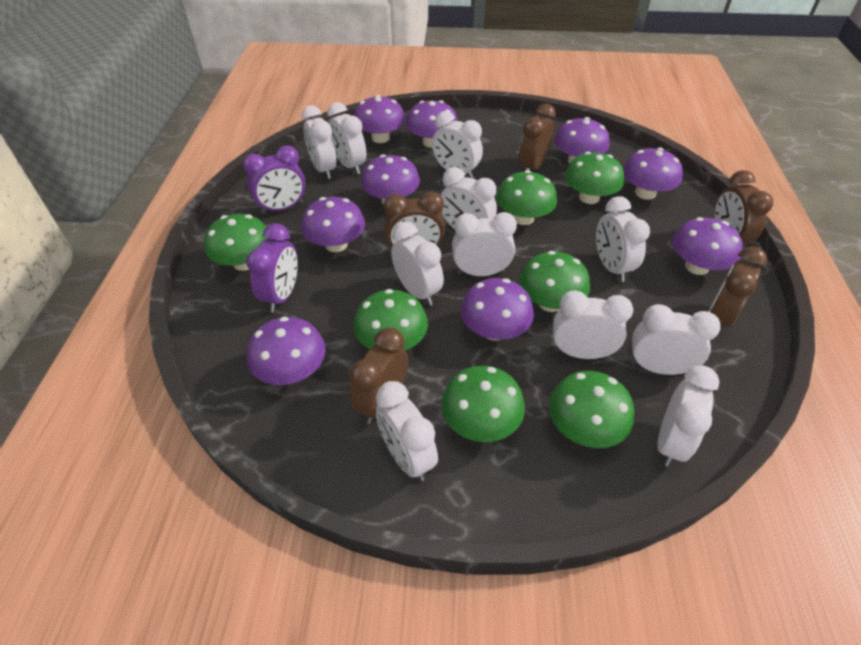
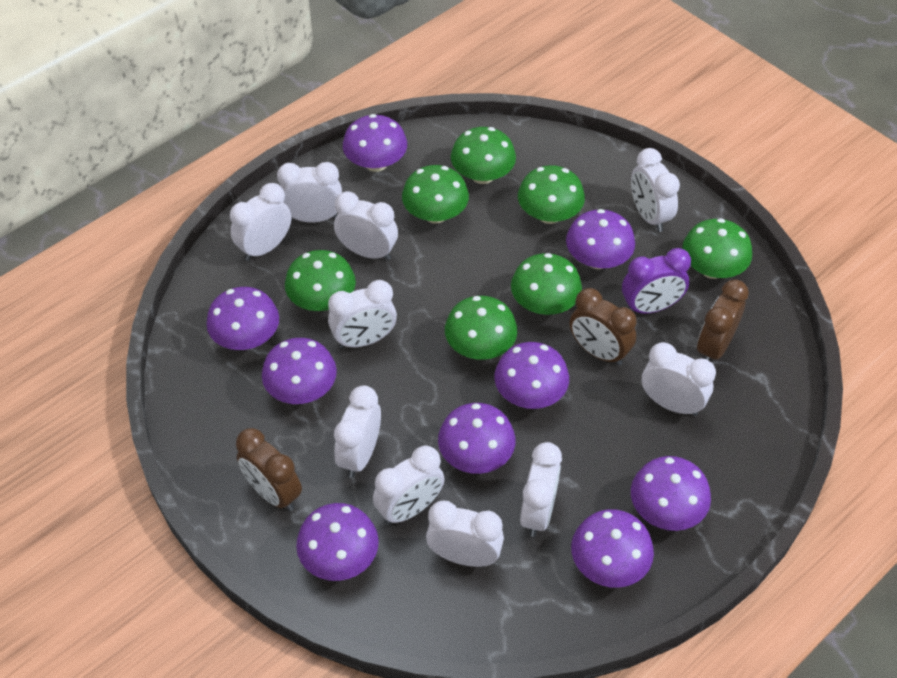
brown clock: [349,327,408,425] [384,192,445,247] [519,104,556,171] [709,246,768,327] [714,170,773,244] = 5 -> [236,428,302,511] [570,288,637,366] [697,279,749,361] = 3
purple clock: [243,146,306,214] [246,223,298,312] = 2 -> [622,248,691,314] = 1
white clock: [301,105,336,179] [327,102,366,174] [376,381,438,481] [391,221,444,306] [432,111,483,178] [441,167,497,228] [452,212,517,276] [553,290,633,359] [596,196,650,282] [631,304,721,375] [657,365,720,467] = 11 -> [230,183,291,261] [277,162,342,223] [328,280,397,349] [334,192,398,260] [334,385,381,478] [373,446,445,525] [426,501,504,567] [520,442,562,537] [631,148,680,232] [642,342,716,416] = 10

